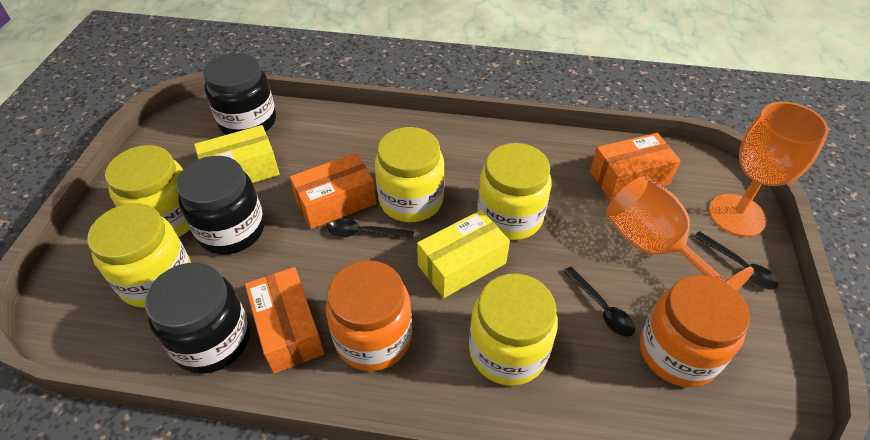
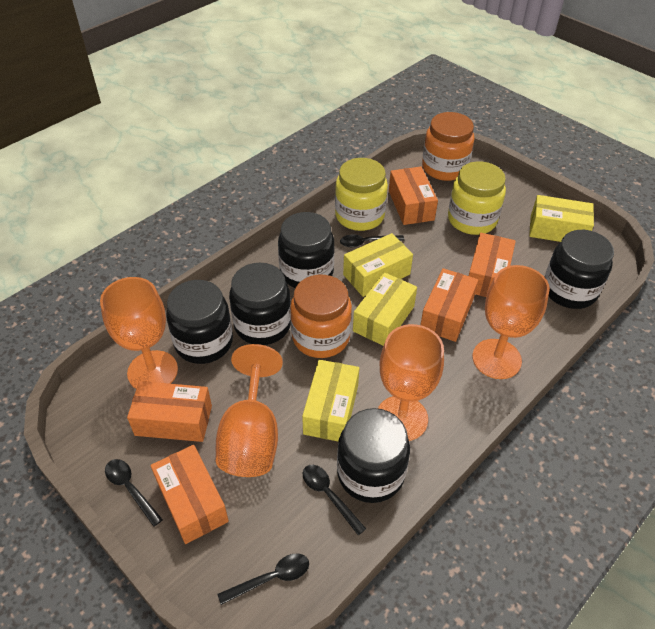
black jar: [145,263,250,374] [176,156,265,255] [203,53,276,135] = 3 -> [166,280,233,364] [229,263,291,345] [278,212,335,288] [337,408,410,503] [545,230,614,309] = 5
black spoon: [328,219,414,239] [563,267,635,337] [694,231,779,290] = 3 -> [105,459,163,527] [218,554,309,605] [303,465,366,535] [340,234,404,247] = 4
orange box: [245,267,324,373] [289,153,376,229] [590,133,681,200] = 3 -> [127,381,212,442] [151,445,229,544] [389,167,438,225] [420,268,478,342] [469,233,516,297] = 5
orange goblet: [606,176,754,291] [709,102,829,237] = 2 -> [100,277,178,389] [216,344,283,477] [378,324,444,441] [472,265,550,379] = 4
yellow box: [194,125,280,183] [417,210,510,298] = 2 -> [302,360,359,442] [343,233,413,297] [353,272,417,346] [529,195,594,242] = 4
yellow jar: [87,203,191,308] [105,145,190,237] [375,127,445,222] [469,273,558,386] [477,143,552,240] = 5 -> [335,158,388,231] [448,161,506,235] = 2

